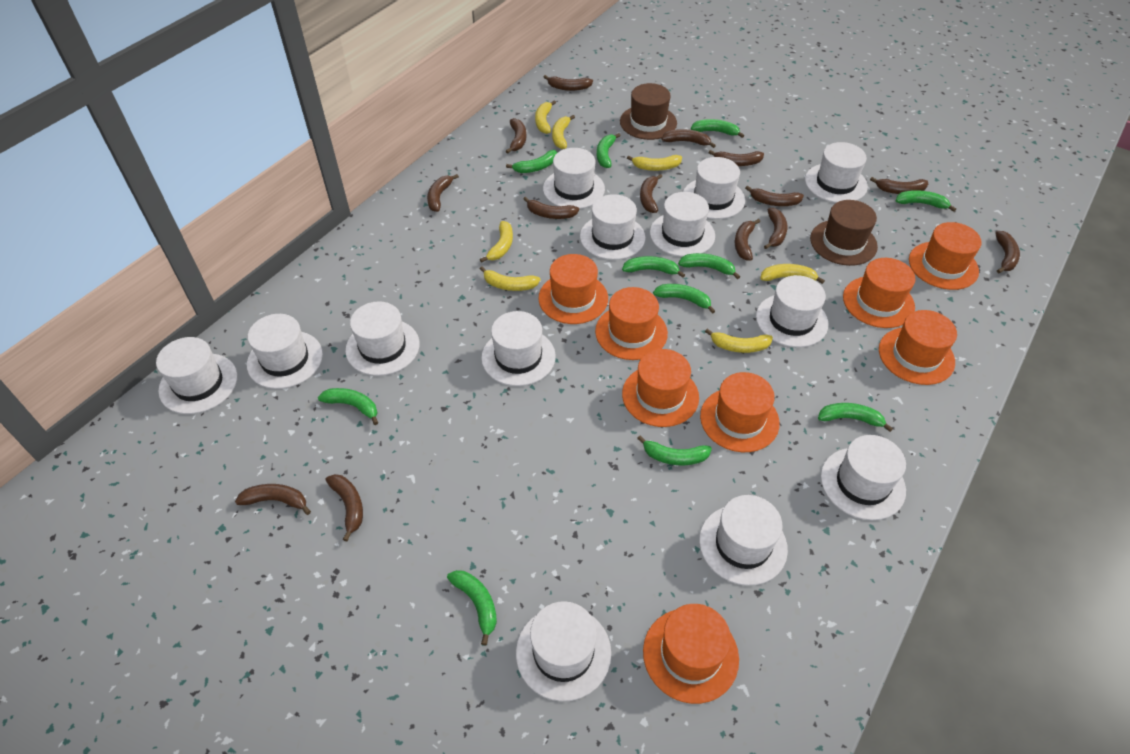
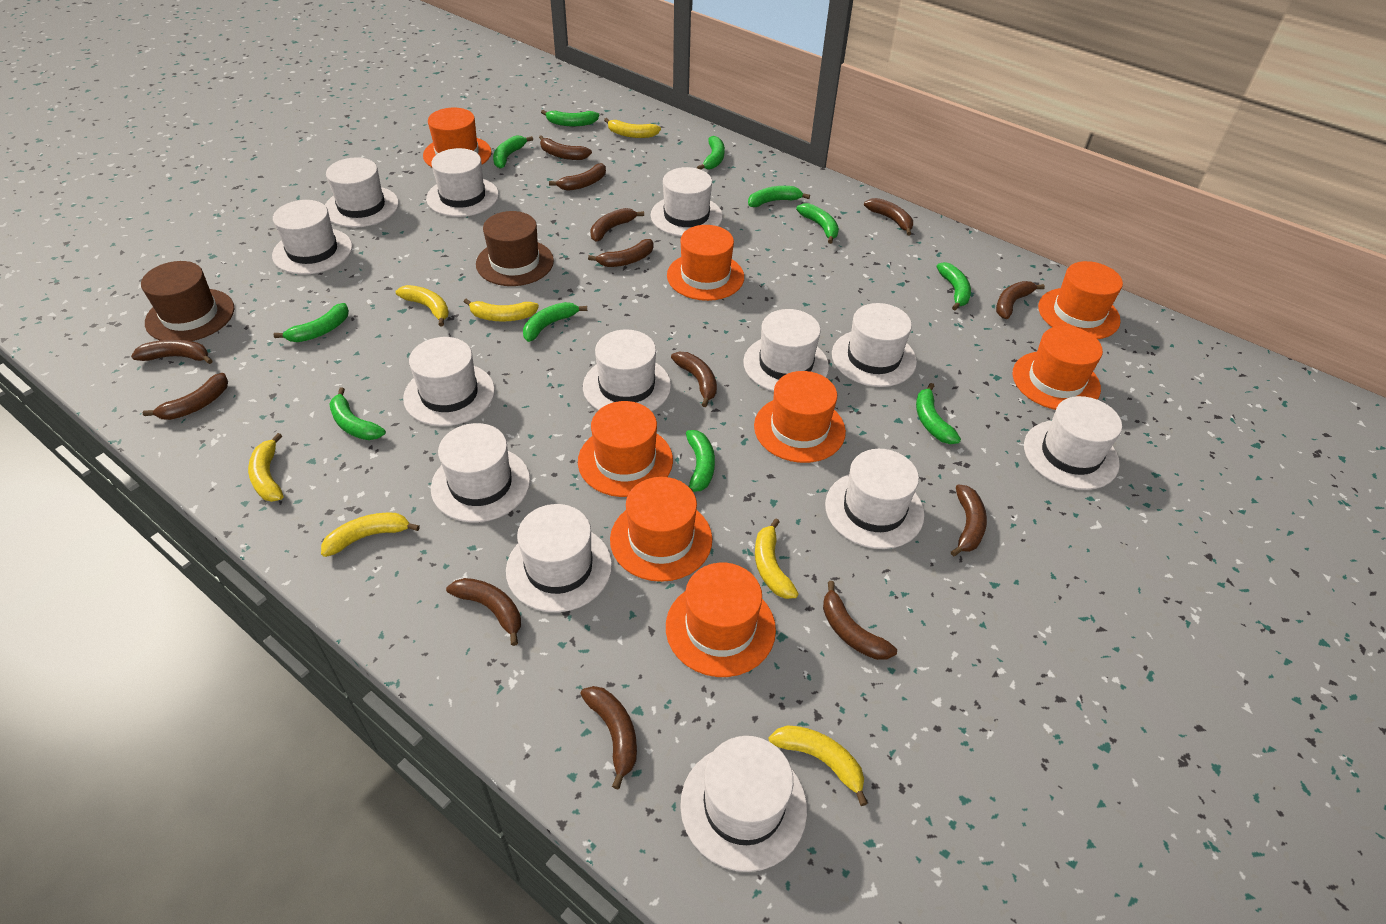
brown banana: [235,484,311,515] [326,474,363,541] [427,174,459,212] [506,118,526,154] [523,196,579,219] [544,75,593,91] [640,174,662,213] [662,129,716,148] [709,150,764,166] [735,219,760,261] [745,186,804,206] [764,208,788,249] [870,177,928,194] [995,231,1020,273] = 14 -> [131,339,213,364] [142,373,228,420] [446,578,521,646] [539,135,592,160] [549,163,606,191] [580,686,637,789] [588,239,653,267] [590,208,644,242] [671,352,717,407] [823,581,897,660] [864,198,913,236] [951,484,987,557] [996,281,1045,319] = 13

